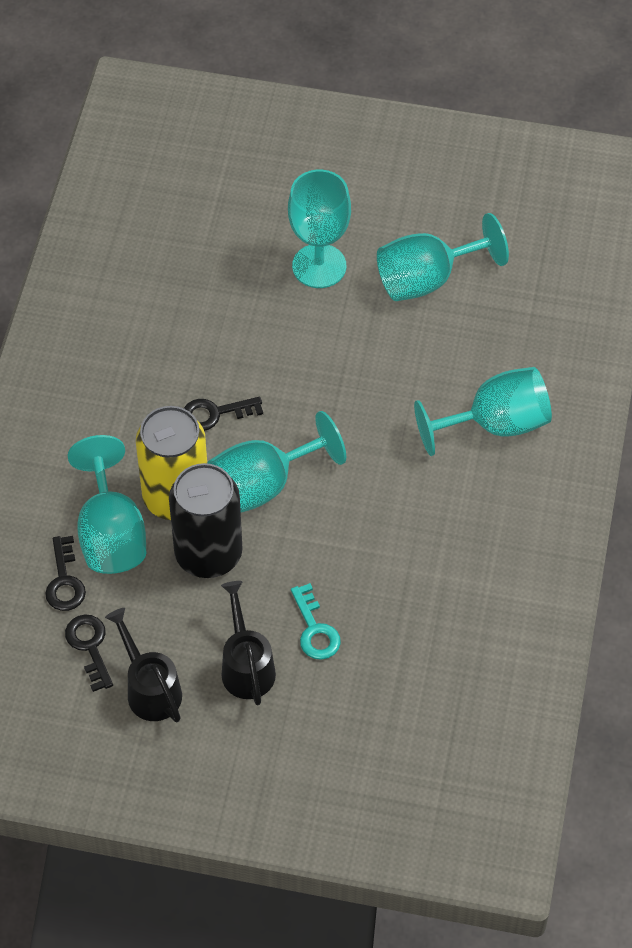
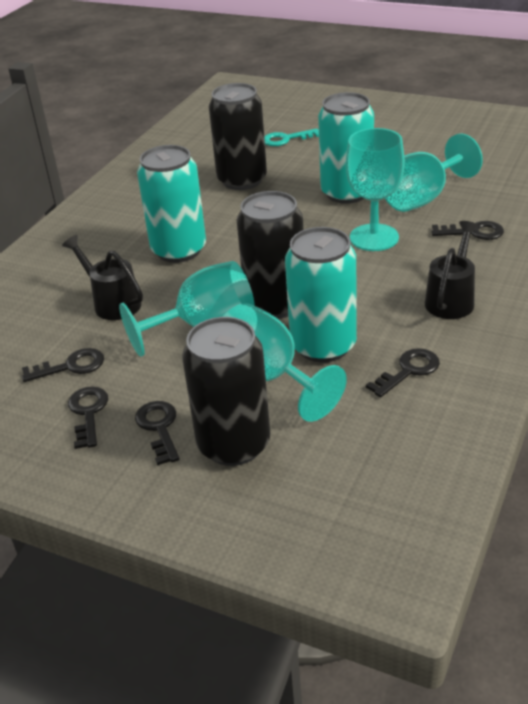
black can: [169,463,242,578] = 1 -> [182,317,270,466] [209,83,267,190] [237,191,304,319] = 3
black key: [45,536,86,611] [65,615,113,692] [184,397,263,431] = 3 -> [22,348,104,382] [68,386,108,449] [135,401,179,465] [366,348,440,397] [432,221,504,240] = 5
turquoise can: none = 0 -> [137,145,206,263] [285,227,357,362] [318,92,374,204] = 3
turquoise goblet: [67,435,146,574] [207,411,346,513] [288,170,351,288] [377,213,509,301] [414,367,552,456] = 5 -> [119,261,254,357] [223,303,347,422] [346,128,405,251] [385,133,483,212] = 4
yellow can: [136,406,207,520] = 1 -> none = 0

